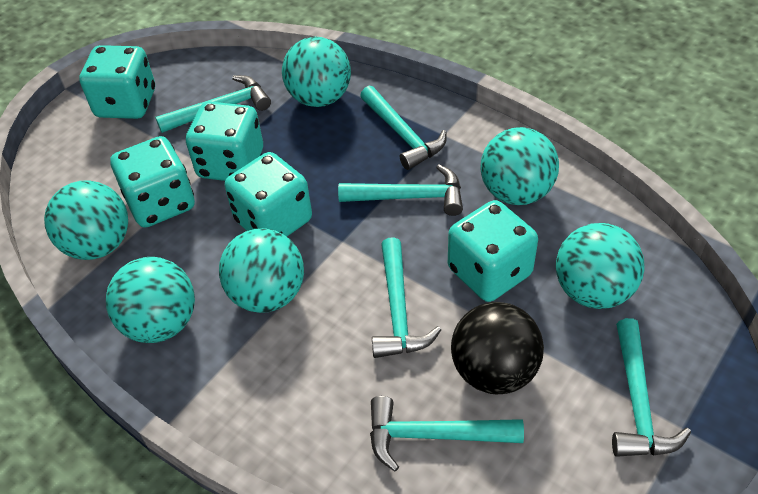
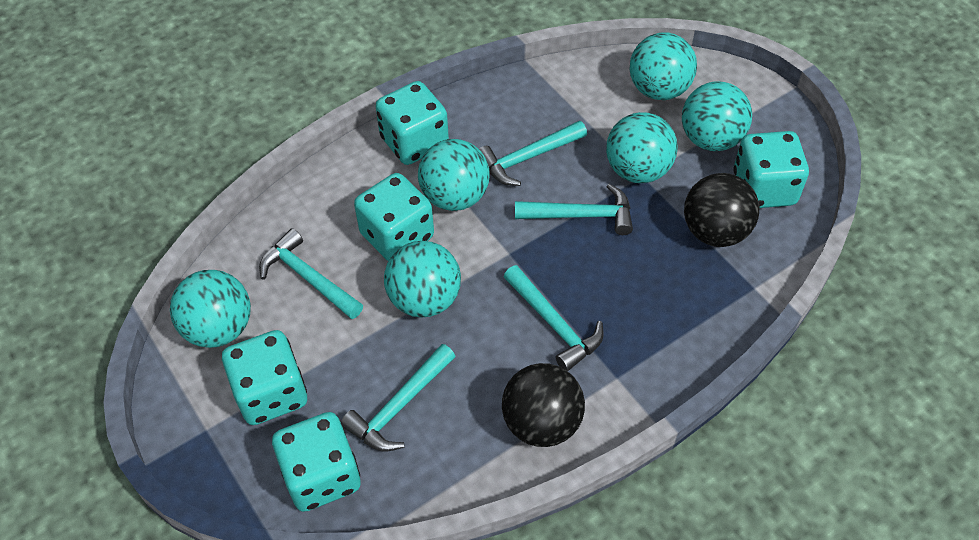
black ball: [451,302,544,394] = 1 -> [502,363,585,447] [684,173,760,247] = 2
turquoise hammer: [155,75,271,133] [338,164,463,216] [360,86,447,170] [370,396,524,472] [372,237,441,358] [612,318,691,457] = 6 -> [259,228,363,319] [341,344,456,451] [479,121,587,186] [504,265,604,371] [515,184,633,235] = 5

